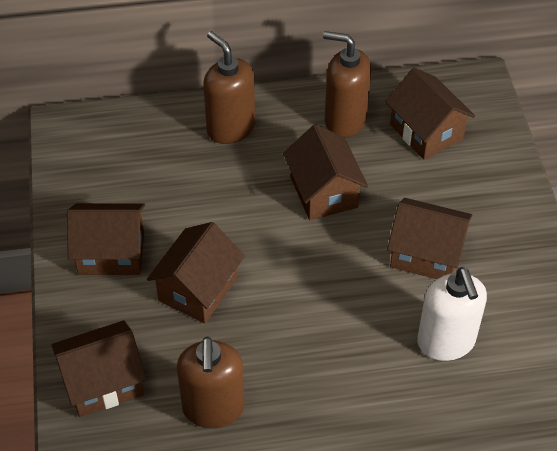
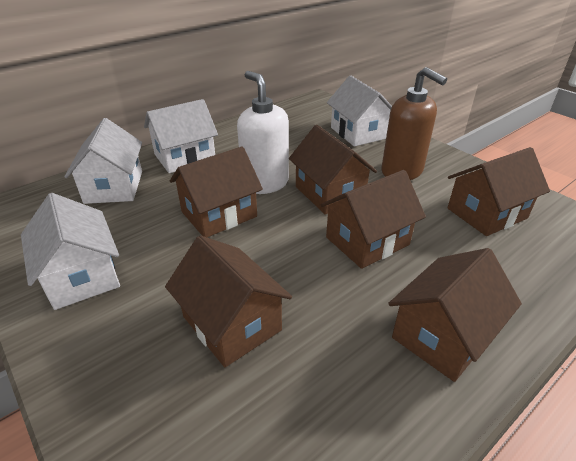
brown soap dispenser: [177,336,245,428] [203,31,255,144] [323,31,371,137] = 3 -> [381,67,447,180] = 1
white house: none = 0 -> [21,193,120,310] [64,118,142,204] [144,99,218,173] [327,75,392,146] = 4

